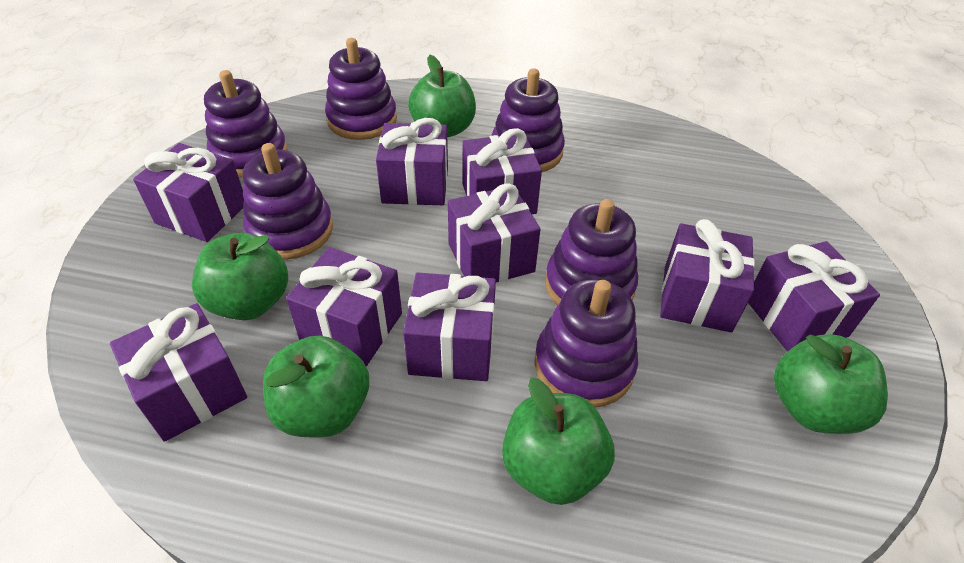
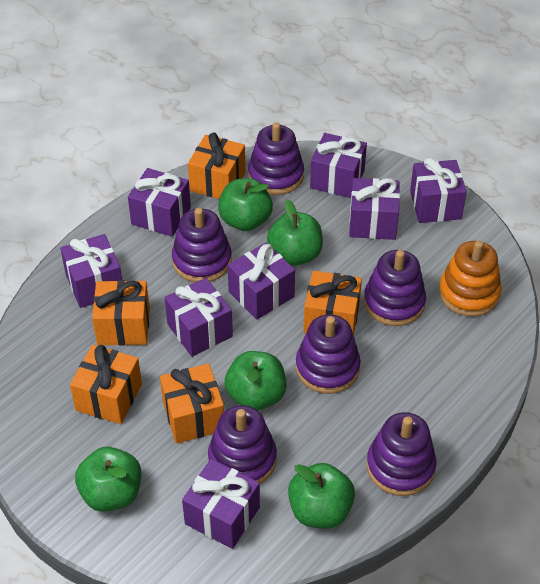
orange gift: none = 0 -> [70,345,142,424] [92,280,150,346] [160,364,224,444] [188,133,245,199] [303,270,362,336] = 5
orange stacking toy: none = 0 -> [439,241,502,317] = 1
purple gift: [110,303,247,442] [133,143,244,242] [286,247,402,366] [376,118,448,205] [403,272,496,381] [448,183,540,282] [462,128,542,214] [660,219,755,333] [748,241,880,352] = 9 -> [60,234,122,308] [128,168,191,237] [165,278,233,357] [182,459,260,549] [228,243,295,320] [310,133,367,198] [349,178,400,240] [410,158,467,223] = 8

